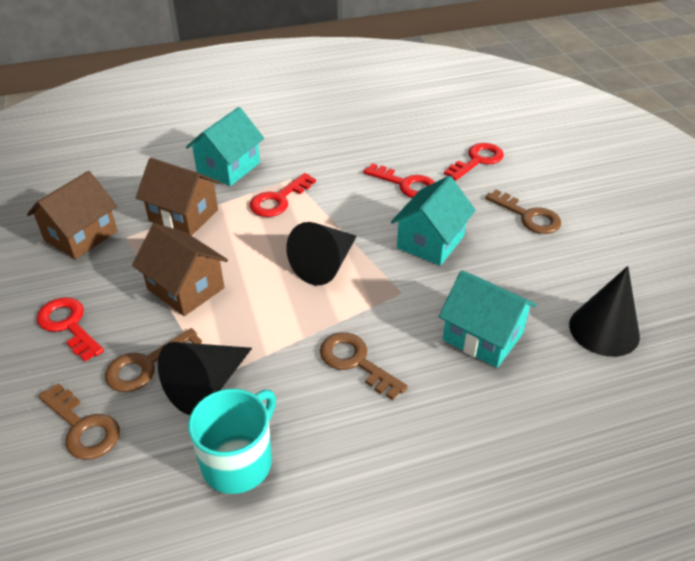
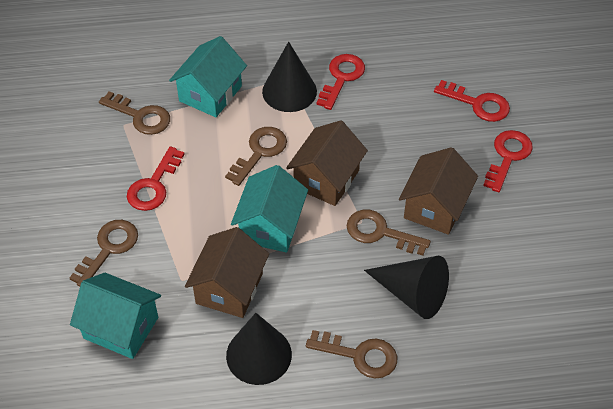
brown key: [38,383,120,460] [105,328,202,392] [320,332,408,400] [485,189,561,234] = 4 -> [69,220,138,287] [99,91,170,135] [225,127,287,186] [306,330,397,378] [347,210,431,256] = 5
turquoise mug: [188,389,276,494] = 1 -> none = 0

